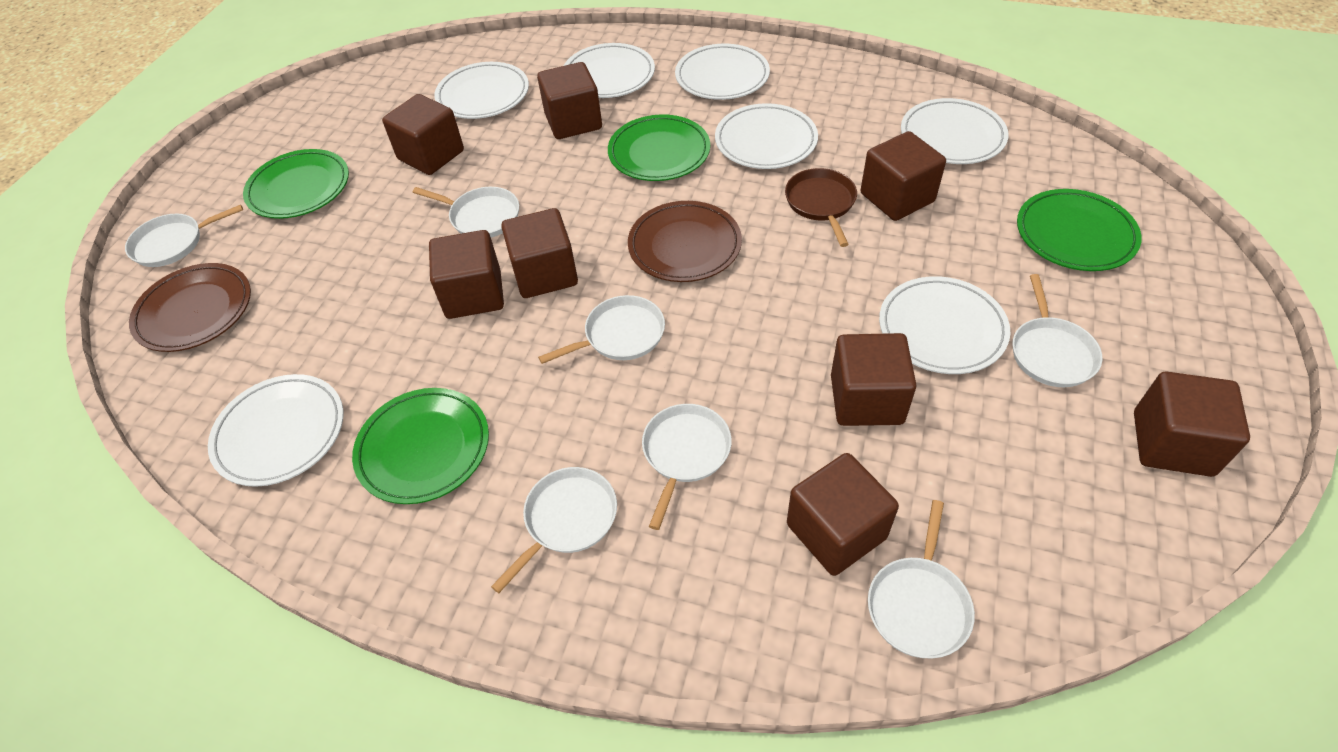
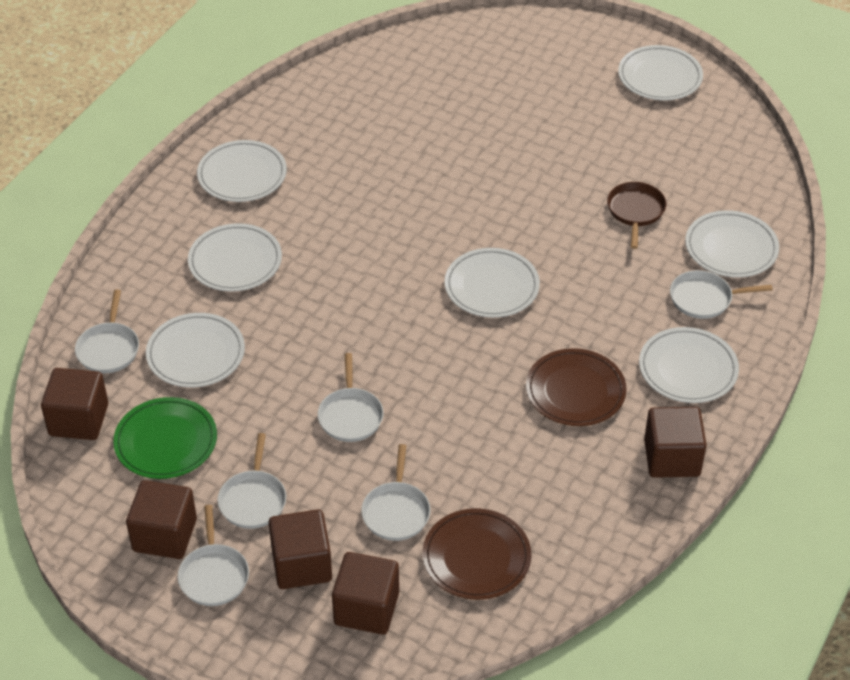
brown cube: [382,94,464,175] [429,230,504,319] [501,208,578,298] [537,62,602,139] [787,453,899,576] [831,333,917,426] [861,131,946,221] [1134,372,1250,477] = 8 -> [41,368,108,440] [126,480,197,559] [269,509,332,589] [332,552,399,635] [644,407,707,478] = 5
green plate: [243,149,349,219] [352,388,489,504] [608,114,710,181] [1017,189,1142,271] = 4 -> [113,397,217,479] = 1
white pan: [125,205,243,267] [412,187,519,238] [491,467,617,593] [538,295,665,364] [642,404,732,530] [868,500,975,659] [1012,274,1102,387] = 7 -> [75,289,139,373] [178,505,249,606] [217,433,286,529] [318,353,384,442] [361,444,430,541] [670,270,773,319] = 6

